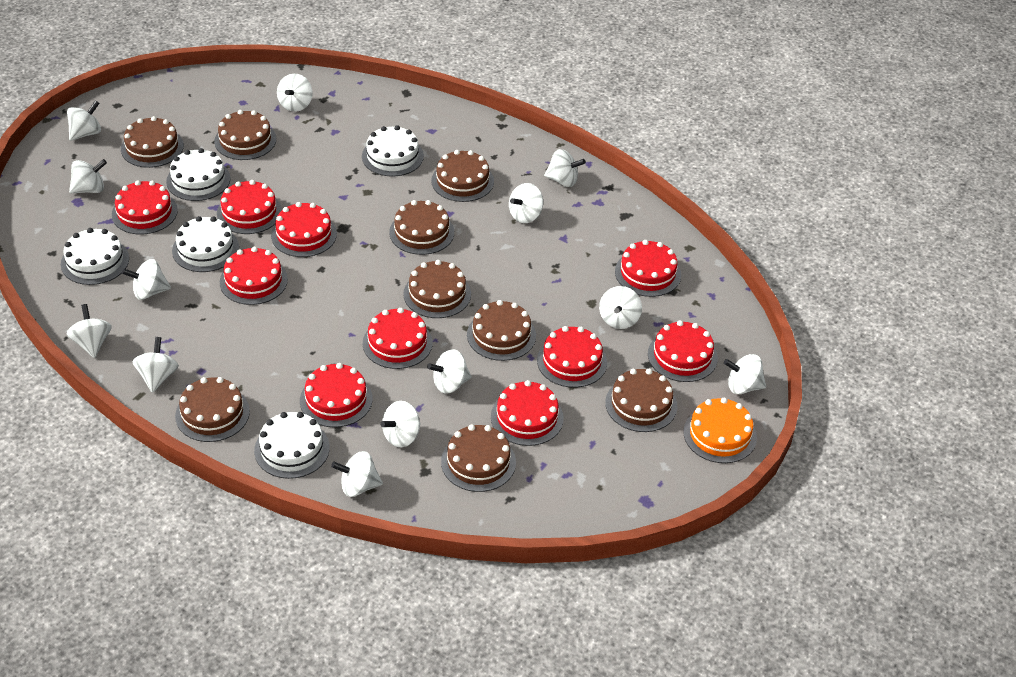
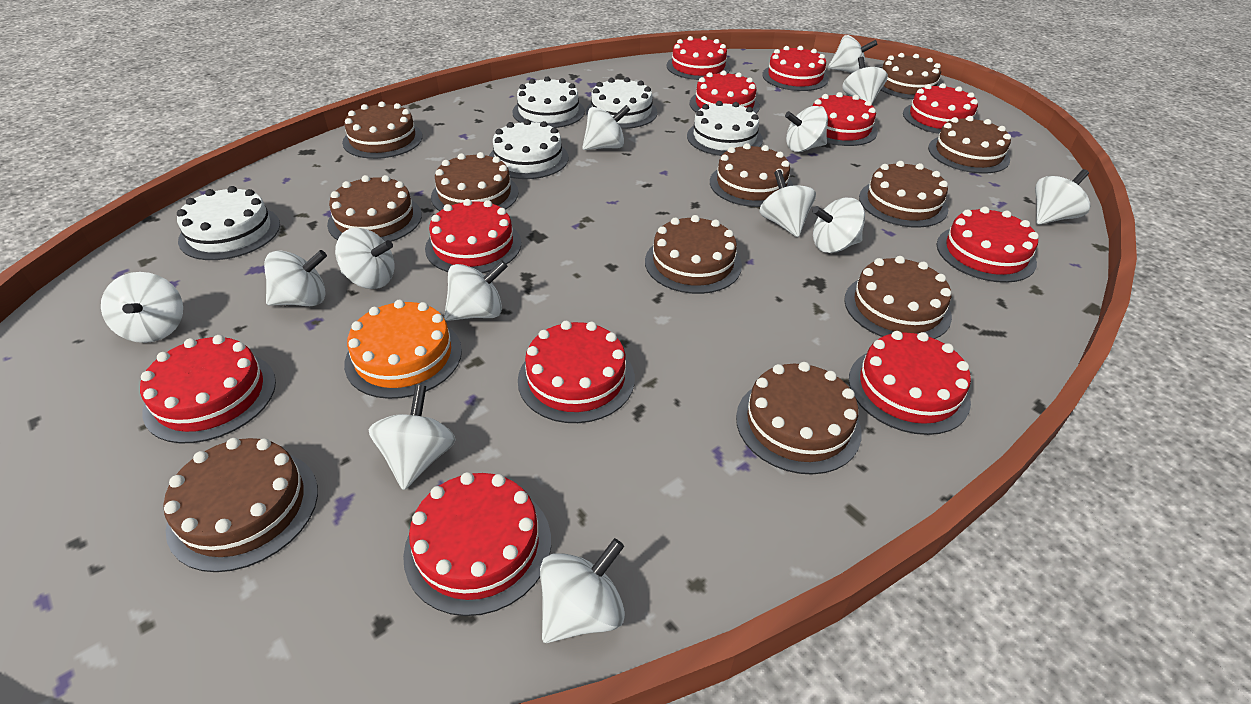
brown cake: [121,116,184,168] [175,377,250,442] [214,110,276,160] [389,200,454,255] [403,260,471,318] [431,150,494,202] [441,424,516,492] [467,300,536,361] [605,369,677,432] = 9 -> [164,438,318,572] [327,175,422,242] [342,101,423,159] [431,152,519,211] [645,215,742,294] [710,143,793,207] [736,362,862,475] [844,256,952,339] [859,161,948,228] [880,53,941,99] [928,116,1011,174] = 11
red cake: [112,180,178,234] [217,180,282,234] [220,247,288,305] [271,202,337,257] [300,363,373,427] [363,308,433,369] [491,380,564,446] [537,326,607,388] [615,240,681,297] [648,321,718,382] = 10 -> [140,335,276,443] [403,472,551,616] [425,199,521,273] [518,321,635,423] [667,36,730,80] [689,70,760,114] [762,46,828,91] [813,92,878,146] [849,331,971,435] [903,83,978,134] [937,207,1039,283] = 11

